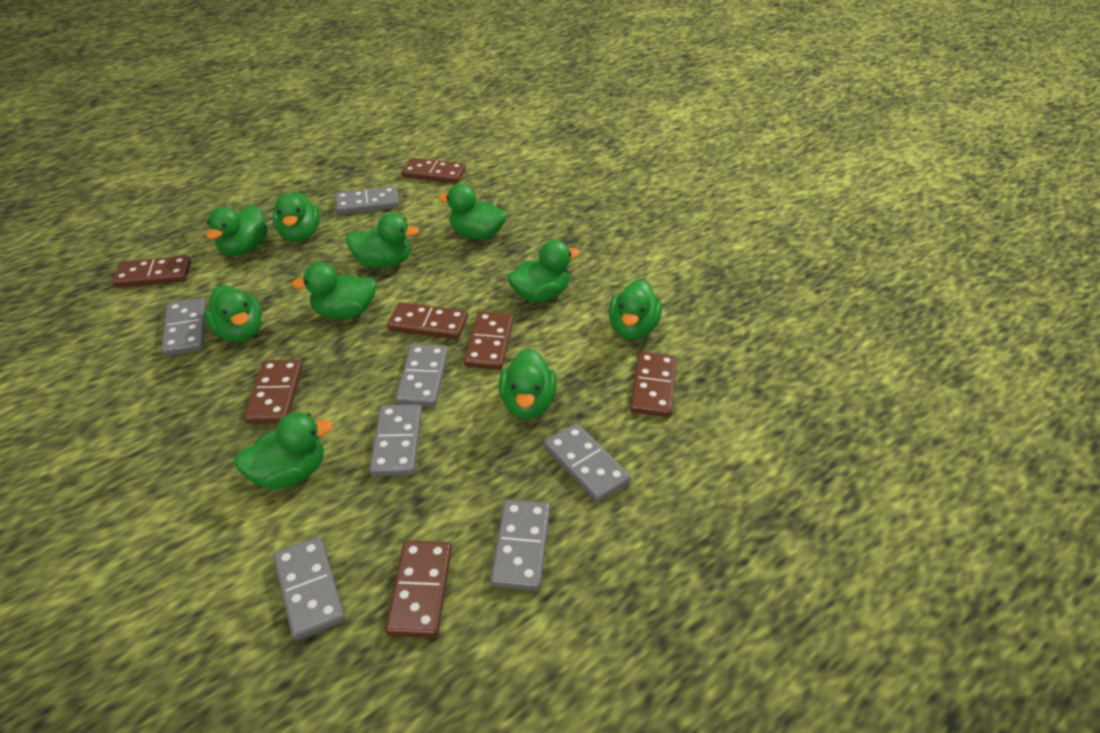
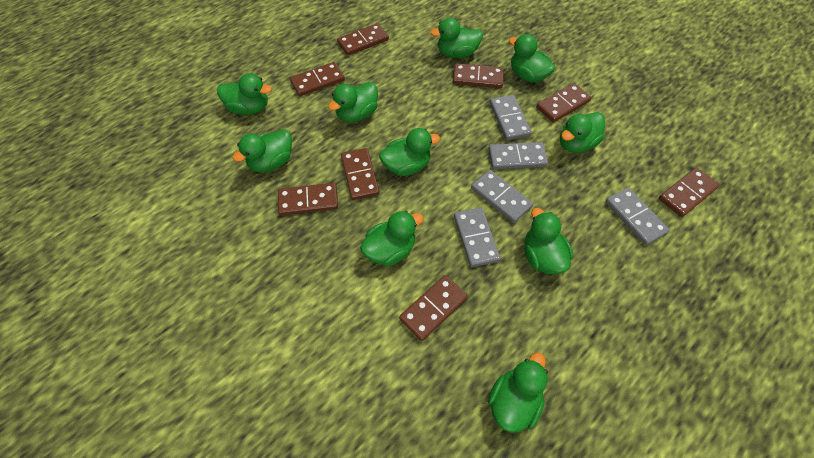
brown domino: [112,256,191,288] [244,360,303,424] [385,540,452,638] [387,302,468,340] [402,158,466,183] [464,311,514,370] [630,351,677,417] = 7 -> [278,183,338,216] [290,62,345,96] [337,23,389,56] [341,148,380,200] [399,275,468,341] [453,63,504,88] [536,83,591,123] [659,168,719,217] = 8
grey domino: [161,298,206,356] [273,537,345,641] [335,186,399,215] [369,405,422,476] [395,344,448,407] [490,500,550,591] [544,423,631,503] = 7 -> [454,208,501,267] [471,170,533,223] [488,142,548,169] [490,95,532,140] [606,187,670,245] = 5

